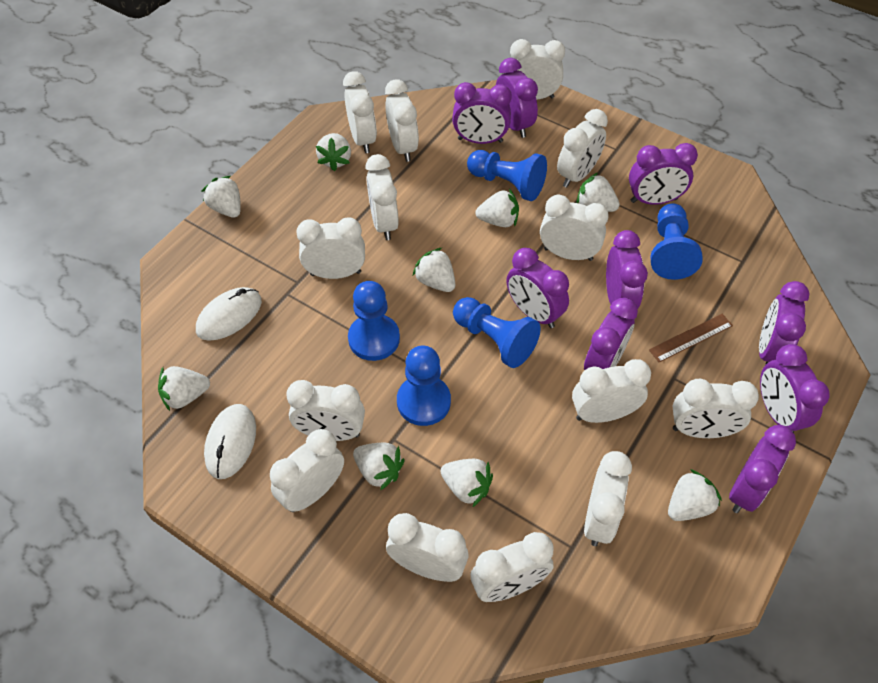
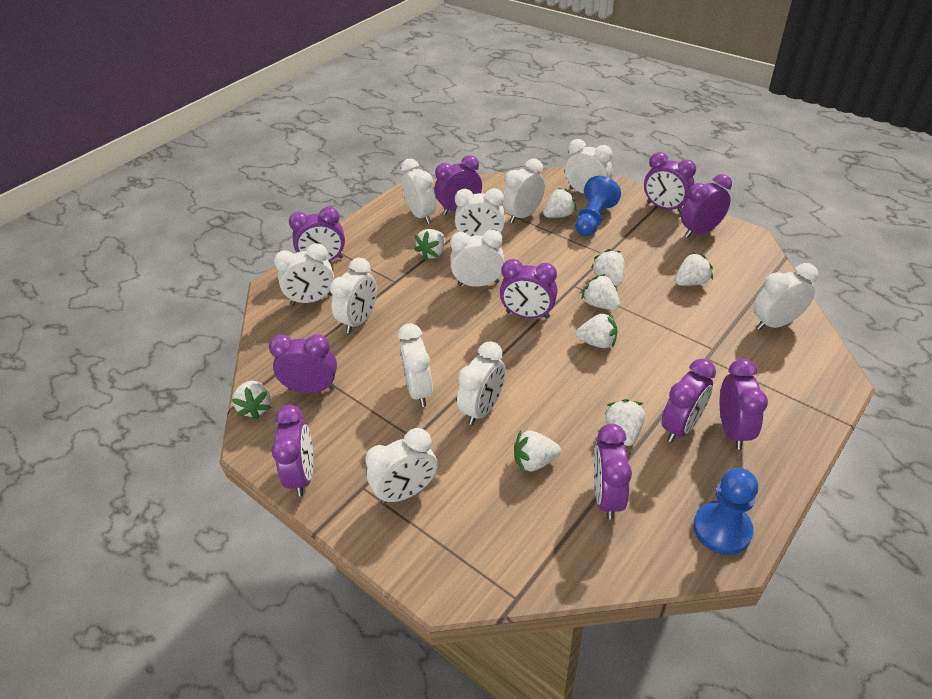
blue pawn: [348,281,400,361] [397,346,451,426] [453,297,541,368] [467,150,547,201] [651,203,703,280] = 5 -> [575,176,621,236] [693,468,758,555] = 2
brown ruler: [649,314,733,362] = 1 -> none = 0
purple clock: [452,82,512,144] [496,58,538,138] [506,248,569,328] [584,298,638,370] [606,230,648,309] [629,143,698,205] [729,425,796,513] [759,281,810,365] [760,344,830,433] = 9 -> [269,334,337,393] [271,405,313,496] [289,207,345,261] [435,155,482,215] [500,259,558,319] [594,423,632,520] [644,152,696,213] [662,359,716,442] [681,174,732,238] [720,359,768,450] = 10
white clock: [270,429,344,512] [286,380,365,441] [296,217,365,279] [343,71,377,153] [365,154,399,240] [385,79,419,162] [386,513,469,582] [470,532,554,602] [507,39,565,100] [540,195,609,261] [557,109,608,188] [572,359,651,423] [584,451,632,546] [673,379,759,438] = 14 -> [274,243,334,305] [330,258,377,333] [365,428,437,504] [398,323,433,407] [401,159,436,224] [450,230,504,287] [455,188,505,237] [457,341,505,425] [503,158,545,223] [565,139,613,194] [754,263,818,330] = 11
white mouse: [196,287,262,341] [204,404,256,479] = 2 -> none = 0

